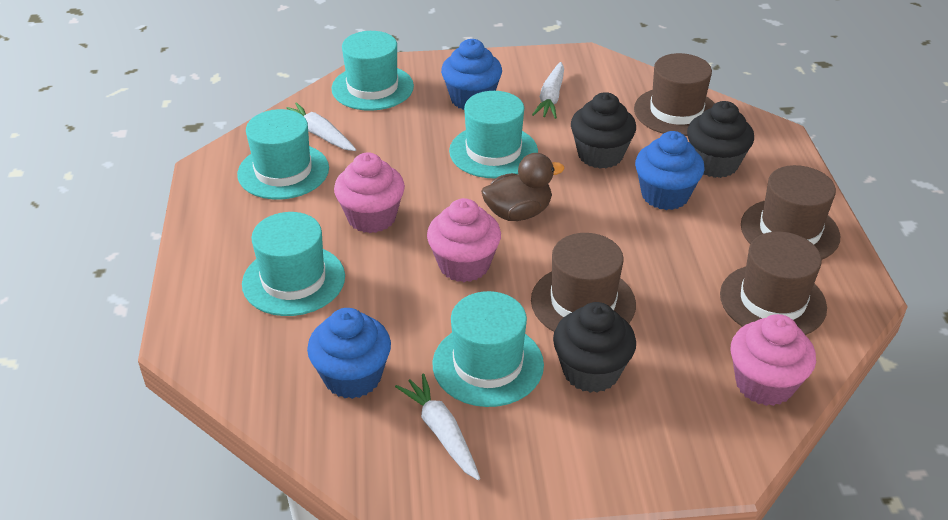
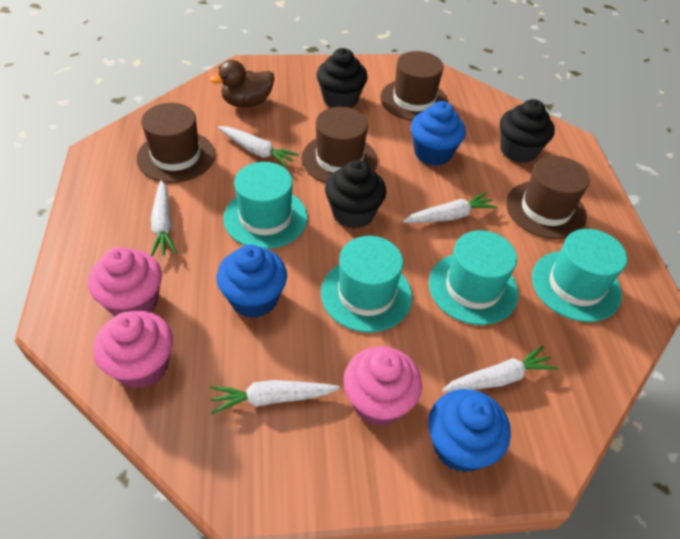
turquoise hat: [237,109,329,199] [242,212,345,316] [332,31,414,111] [432,291,544,407] [449,91,538,179] = 5 -> [223,162,307,249] [321,236,412,333] [429,230,519,325] [532,229,627,322] = 4
white carrot: [287,102,356,151] [395,373,480,480] [532,62,564,119] = 3 -> [151,180,177,257] [210,380,340,414] [218,126,299,167] [403,192,498,223] [442,346,558,392] = 5

